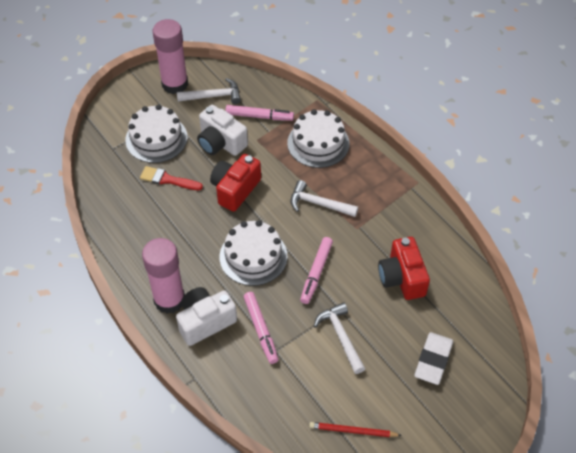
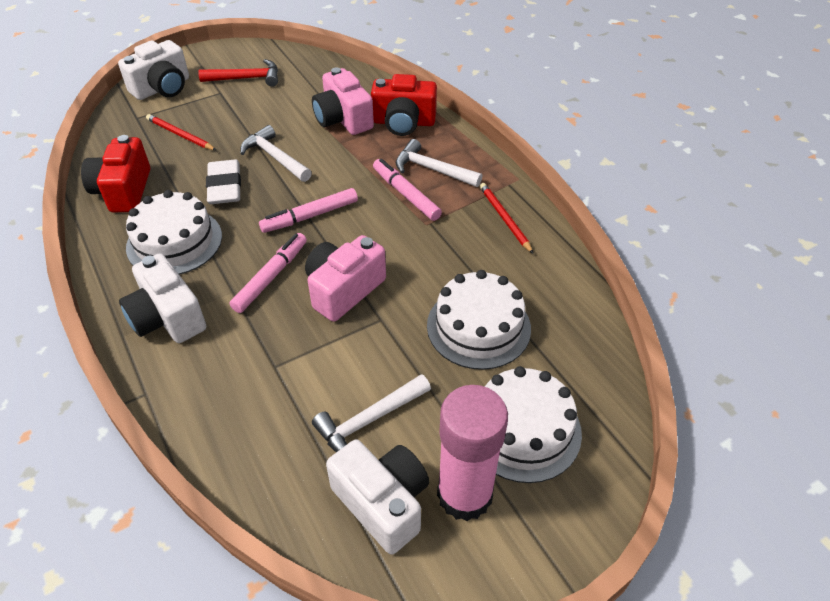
pink camera: none = 0 -> [305,235,386,322] [312,67,374,135] = 2
pink glue stick: [142,238,185,314] [153,19,188,94] = 2 -> [437,385,508,521] = 1
red brush: [140,166,203,190] = 1 -> none = 0
red hammer: none = 0 -> [198,59,278,87] = 1
red pencil: [309,422,402,437] = 1 -> [146,114,216,150] [479,183,533,254] = 2
white camera: [176,287,237,346] [197,105,248,156] = 2 -> [118,40,189,100] [119,253,206,343] [326,440,429,555] = 3

